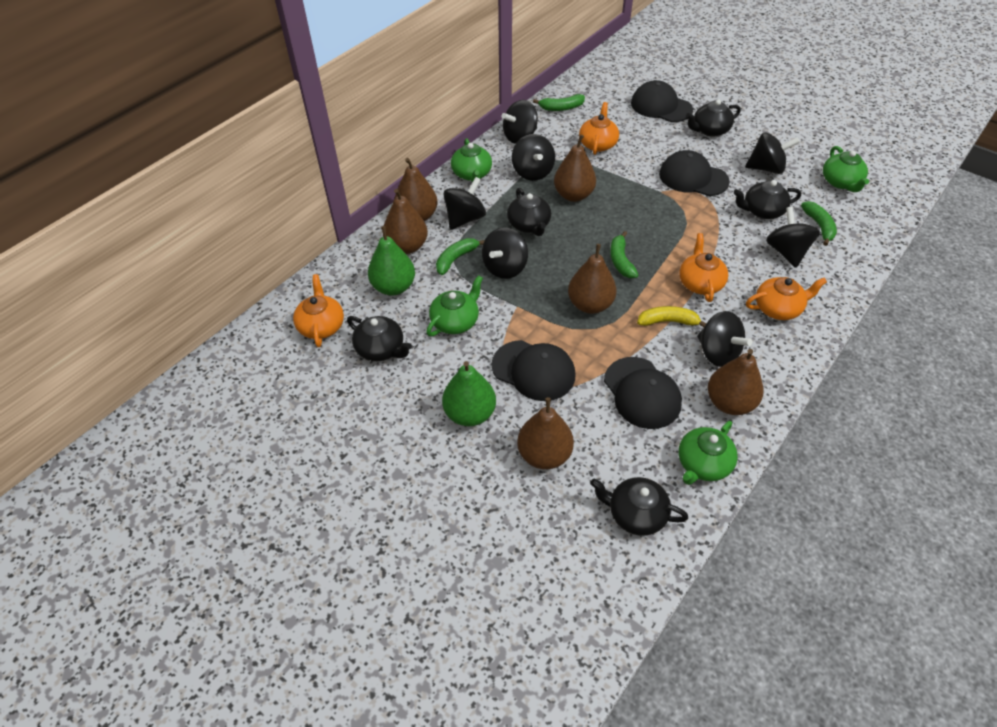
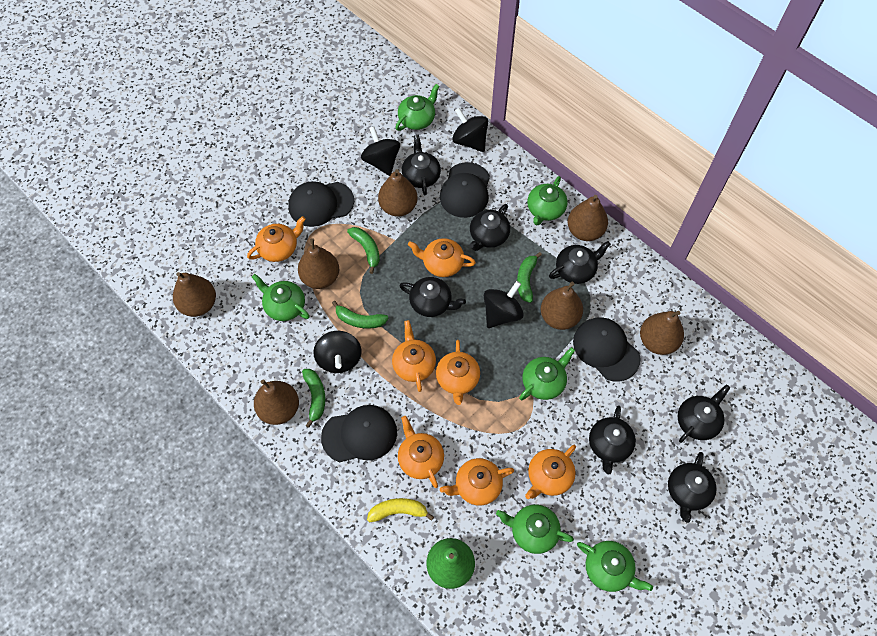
black spinning top: [443,177,486,230] [482,228,528,279] [502,100,538,144] [512,134,555,181] [697,311,752,367] [745,132,800,174] [766,207,820,268] = 7 -> [313,331,362,373] [361,126,400,176] [452,108,488,152] [483,281,524,328] = 4
black teapot: [347,316,412,361] [507,188,551,236] [590,477,688,536] [686,99,741,137] [734,180,801,219] = 5 -> [399,277,466,317] [402,135,441,195] [469,204,510,251] [549,241,611,284] [589,406,636,474] [668,452,717,523] [677,384,730,443] = 7
brown pear: [382,189,428,254] [395,158,438,221] [517,397,574,469] [554,135,596,202] [568,244,616,314] [708,349,763,415] = 6 -> [173,272,216,317] [254,379,299,425] [298,238,339,289] [378,169,418,217] [541,282,583,330] [568,195,608,241] [640,311,684,355] = 7
green pear: [368,226,415,296] [442,361,496,426] = 2 -> [426,538,475,589] = 1
green teapot: [426,275,483,336] [451,138,492,182] [678,421,738,485] [823,146,869,192] = 4 -> [252,274,310,321] [395,84,440,131] [496,504,574,554] [519,347,575,400] [527,176,568,225] [577,541,653,592] = 6
orange teapot: [293,274,344,347] [579,102,619,155] [679,233,728,302] [746,277,827,320] = 4 -> [247,216,306,262] [392,320,436,392] [398,416,444,488] [408,238,476,277] [436,340,480,405] [440,458,514,506] [525,445,576,499] = 7

